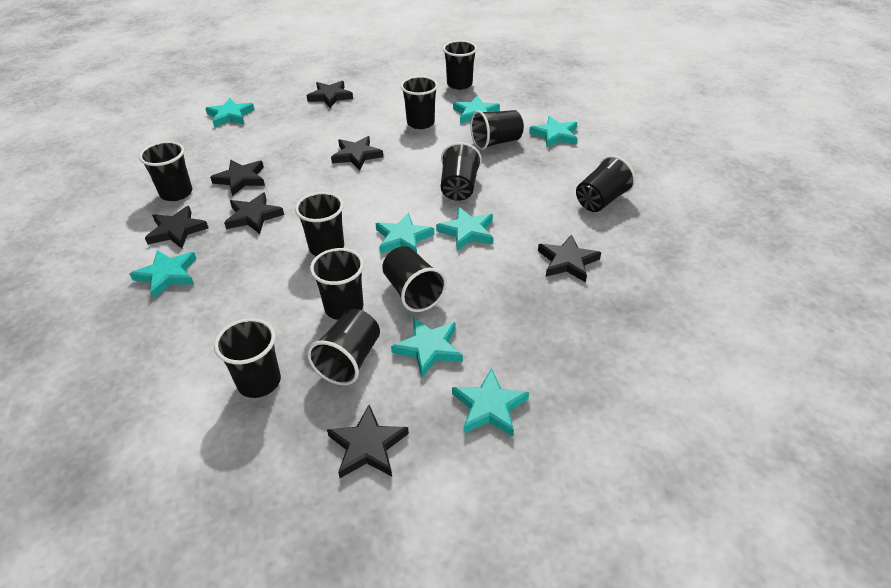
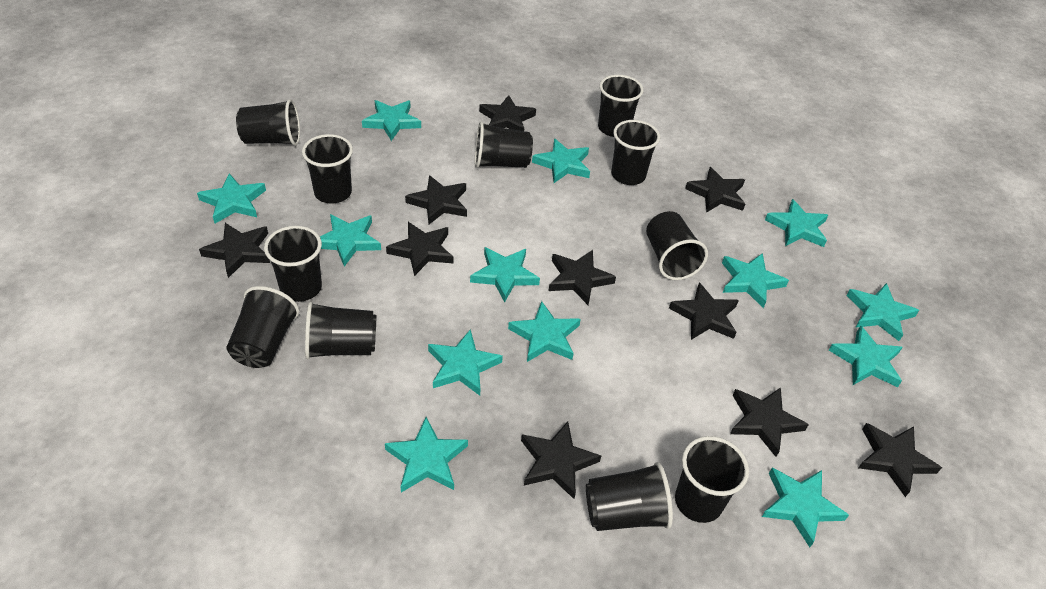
black star: [145,206,208,249] [210,160,265,196] [224,192,284,234] [307,81,353,108] [327,405,409,478] [331,136,383,170] [538,234,601,282] = 7 -> [199,223,270,278] [386,222,453,276] [405,175,467,224] [479,95,536,131] [521,422,601,499] [549,250,616,305] [669,282,739,340] [685,167,745,213] [730,387,809,457] [858,423,942,497] = 10
turquoise star: [130,250,197,299] [205,98,255,127] [376,213,434,253] [391,317,463,377] [436,207,493,251] [452,368,529,437] [453,96,500,123] [529,116,578,148] = 8 -> [197,173,266,224] [320,214,381,267] [362,100,421,141] [385,417,468,493] [428,329,503,396] [470,247,540,302] [508,301,581,362] [532,138,590,183] [722,253,789,308] [762,468,849,547] [765,199,828,247] [829,325,903,387] [846,283,919,341] = 13

